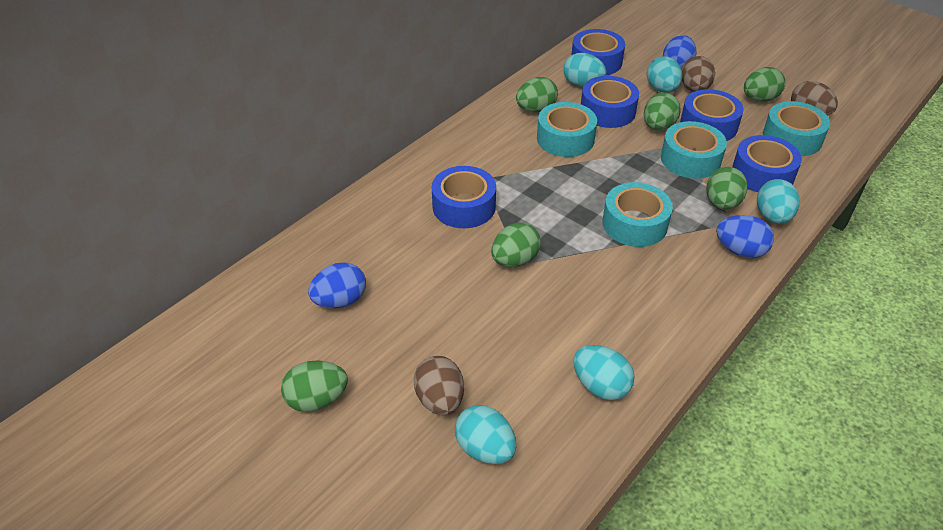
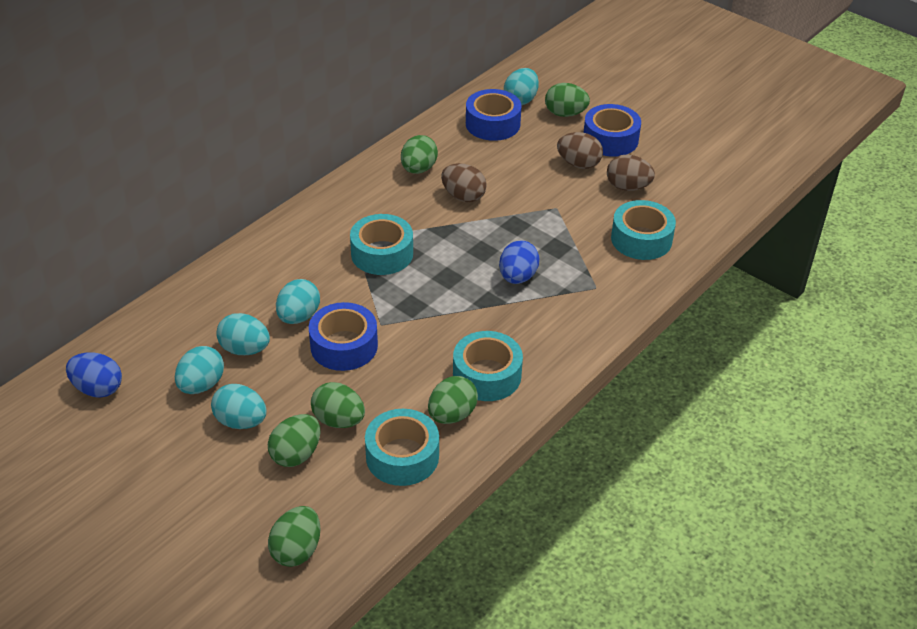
blue egg: [308,262,366,308] [663,35,696,70] [716,215,774,258] = 3 -> [66,352,122,398] [499,240,539,284] = 2
blue tape: [432,166,496,228] [571,29,625,75] [581,76,639,128] [680,89,744,141] [732,135,802,192] = 5 -> [309,302,378,371] [466,89,522,141] [583,104,641,157] = 3

